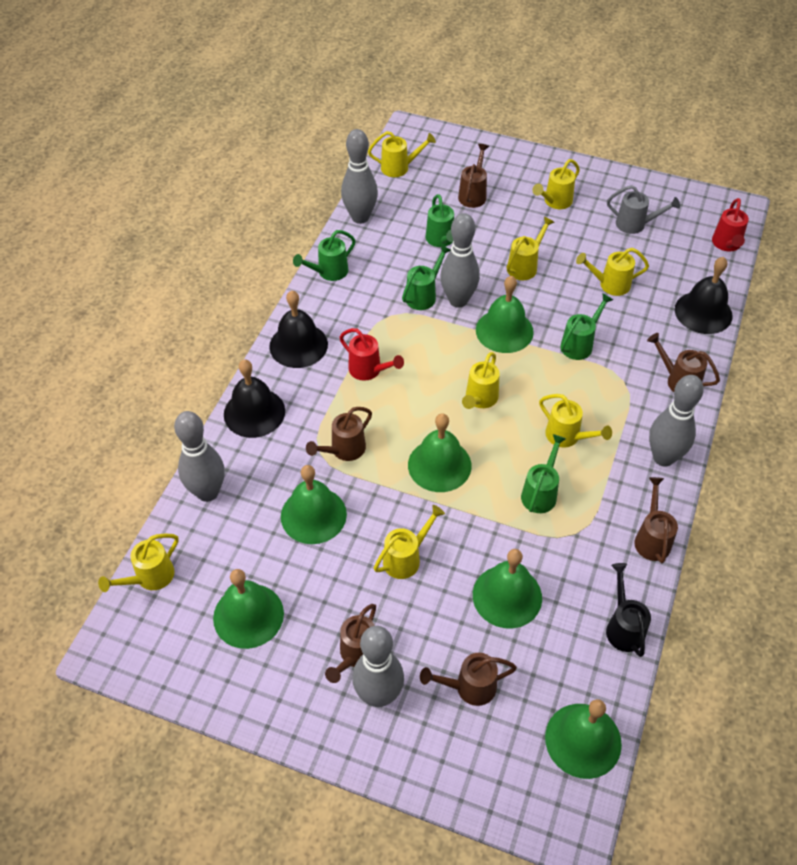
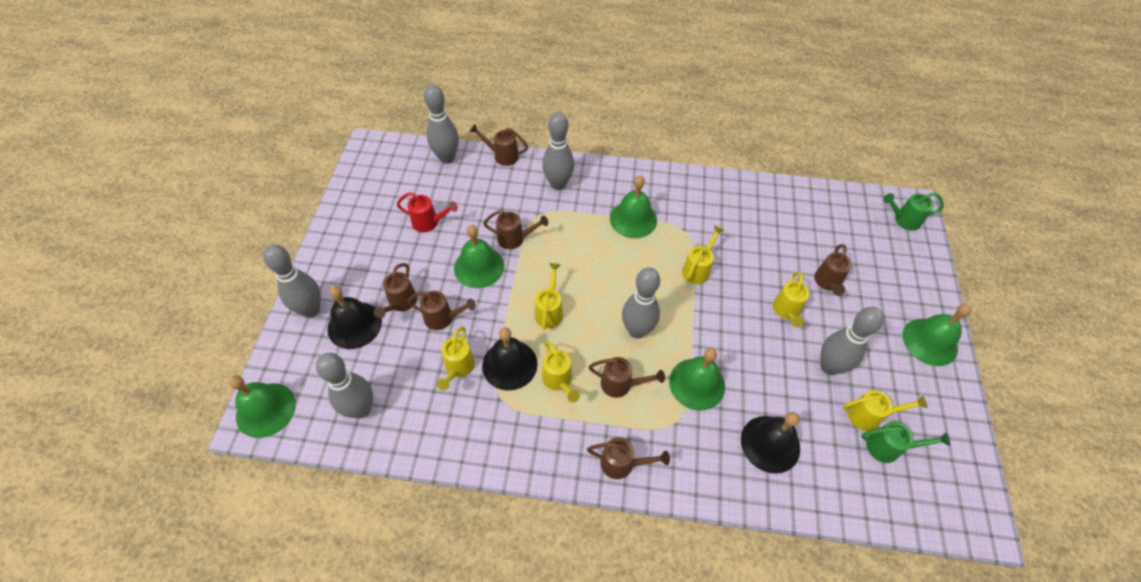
black watering can: [606,563,651,657] = 1 -> none = 0
brown watering can: [306,407,372,461] [325,604,376,683] [420,653,517,706] [458,144,489,208] [635,477,678,563] [647,333,720,392] = 6 -> [374,263,417,319] [407,291,476,330] [469,124,528,166] [483,210,548,249] [587,437,670,479] [589,357,665,398] [814,244,852,296] = 7
green bell: [213,569,284,649] [281,465,347,544] [408,413,472,492] [473,549,542,629] [476,276,534,353] [545,699,622,779] = 6 -> [228,375,296,438] [454,225,504,288] [610,175,657,238] [669,348,725,410] [903,304,972,366] = 5
green watering can: [293,230,356,281] [402,245,450,310] [426,194,454,247] [521,434,566,513] [560,293,613,360] = 5 -> [861,422,950,463] [883,192,944,231] = 2
grey bowling pin: [174,411,225,502] [341,129,378,224] [352,626,404,707] [440,213,480,308] [649,375,704,466] = 5 -> [263,244,321,318] [316,353,373,418] [424,85,459,164] [542,112,574,190] [622,267,660,339] [820,307,884,375] = 6
grey watering can: [607,185,680,234] = 1 -> none = 0
red watering can: [339,328,404,381] [712,198,749,252] = 2 -> [397,192,458,232] = 1
yellow watering can: [98,534,179,592] [368,131,436,177] [374,505,445,579] [462,352,499,409] [507,216,555,280] [532,159,580,209] [539,394,612,448] [576,248,649,296] = 8 -> [437,327,475,391] [535,263,563,330] [542,341,580,402] [682,225,724,284] [773,272,810,328] [843,390,927,431] = 6

